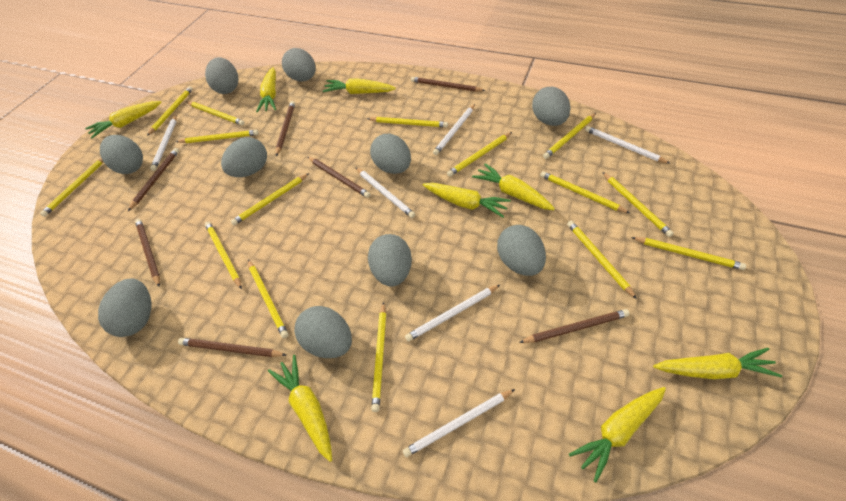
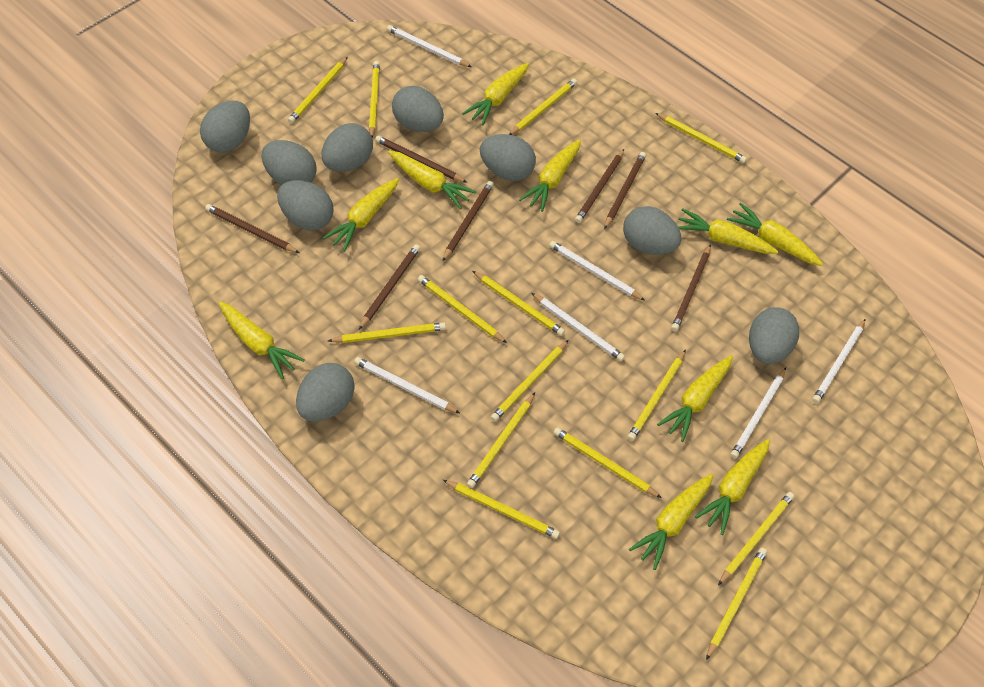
grey egg: [98,278,151,337] [100,135,143,174] [205,57,238,94] [221,137,267,177] [282,48,316,81] [294,306,352,358] [368,234,412,287] [370,134,411,174] [497,225,546,276] [532,87,571,126] = 10 -> [200,101,250,153] [261,140,317,185] [277,180,334,231] [296,363,354,421] [321,123,373,172] [392,86,444,132] [480,134,536,181] [623,206,681,255] [749,307,799,364] = 9
yellow carrot: [85,101,162,138] [256,67,276,112] [268,355,332,462] [323,78,396,94] [423,183,511,218] [472,163,555,210] [569,387,666,483] [653,348,782,379] = 8 -> [219,302,305,379] [323,178,399,252] [388,150,476,209] [462,63,529,125] [519,140,581,212] [629,474,713,570] [657,356,733,442] [678,208,779,254] [695,439,770,535] [727,202,823,266] = 10
yellow pencil: [40,158,103,217] [147,86,193,136] [176,130,259,143] [187,101,245,125] [205,222,242,289] [231,173,309,225] [248,260,288,338] [367,117,448,127] [371,302,386,412] [447,132,512,177] [540,171,630,213] [543,113,596,159] [567,221,637,299] [603,172,674,237] [631,237,746,270] = 15 -> [288,57,348,123] [328,322,446,343] [369,61,380,137] [418,275,507,343] [443,480,560,539] [467,393,535,488] [473,271,565,336] [491,340,569,422] [509,79,577,135] [553,427,662,498] [628,350,686,441] [655,113,747,163] [706,548,767,660] [718,492,794,585] = 14

